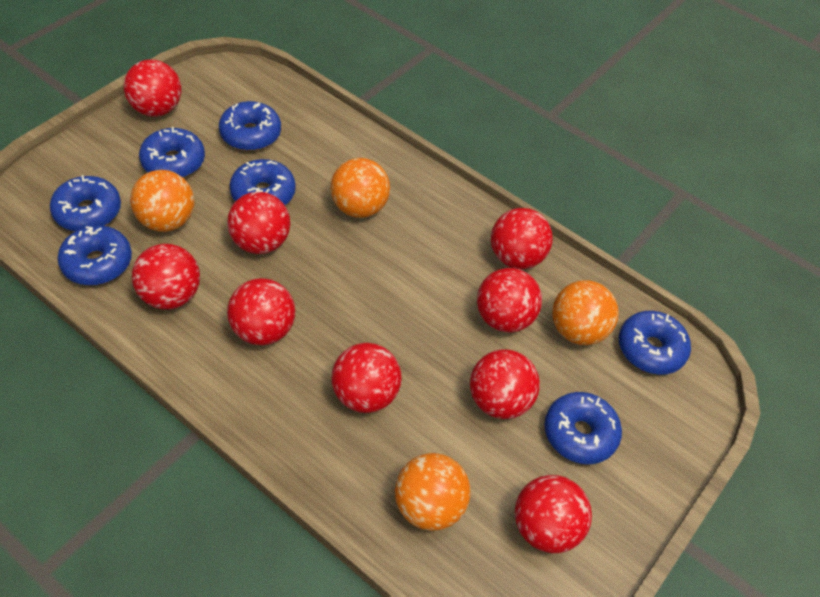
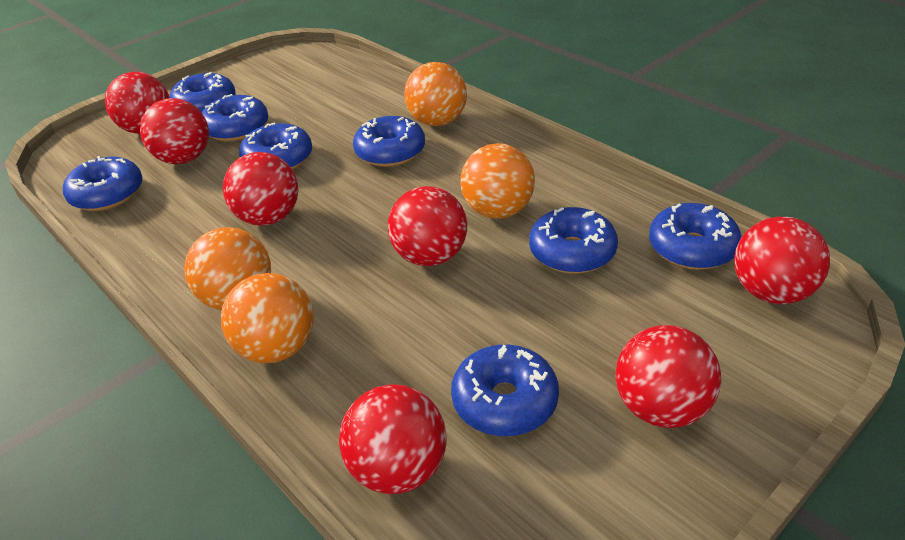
blue donut: [50,175,121,231] [58,225,132,285] [139,127,205,177] [219,101,281,151] [230,159,296,205] [544,392,622,464] [619,311,691,375] = 7 -> [63,156,143,211] [170,72,235,112] [201,94,268,142] [239,122,312,170] [353,116,425,167] [451,345,559,436] [529,207,618,274] [649,203,741,270] = 8
red ball: [124,59,181,117] [132,244,200,309] [227,192,290,254] [227,278,295,345] [331,343,402,413] [470,349,540,419] [477,268,542,333] [491,208,553,269] [515,475,592,553] = 9 -> [105,72,170,134] [140,98,209,164] [223,152,298,226] [339,384,446,494] [388,186,467,266] [615,325,721,428] [734,217,830,304] = 7

